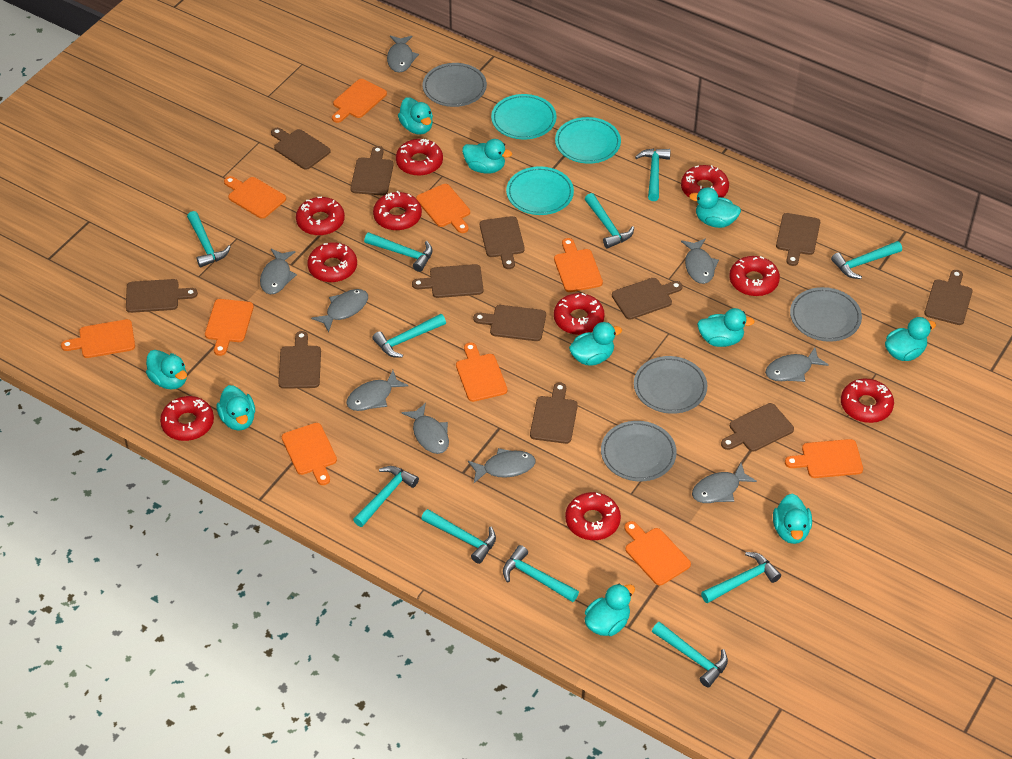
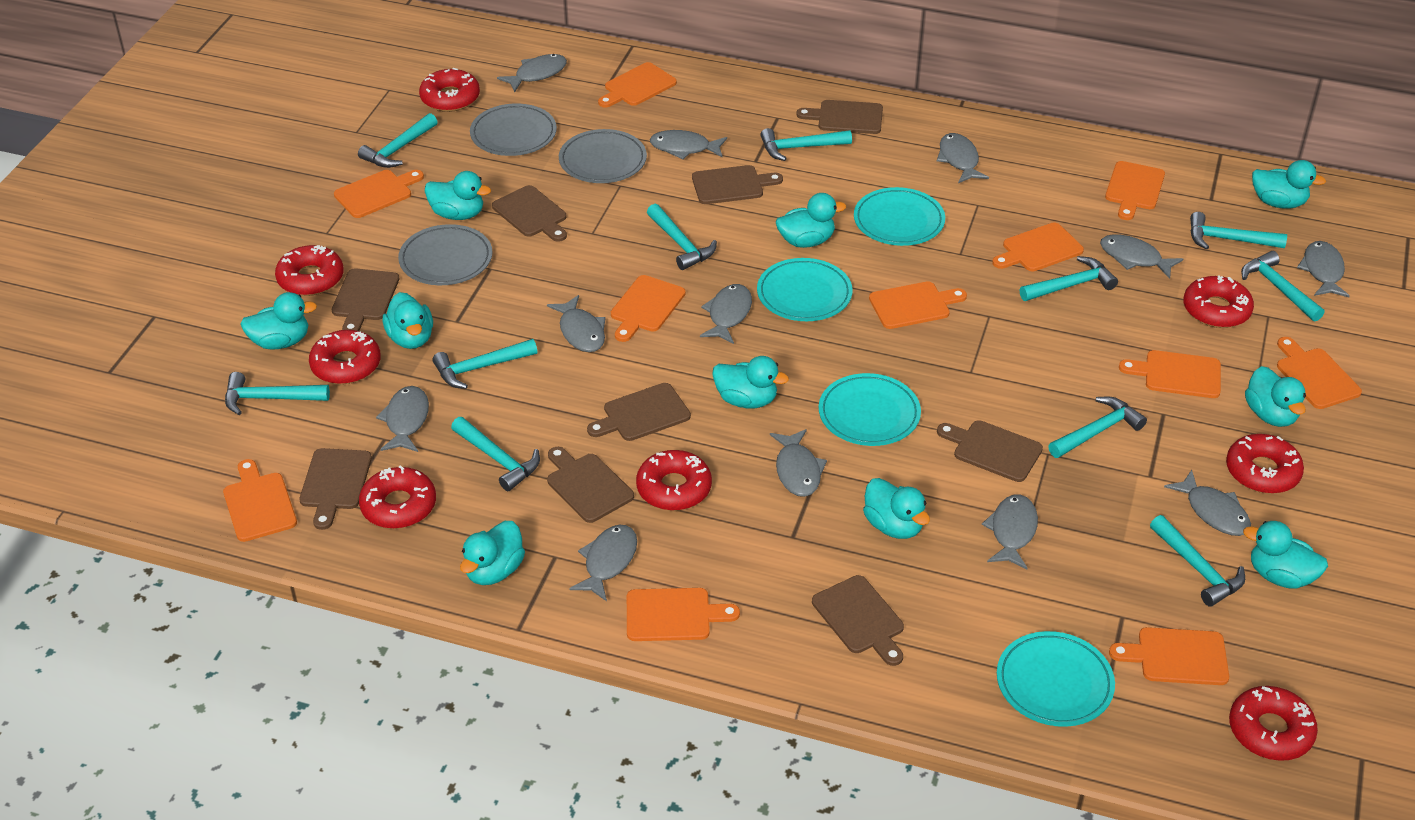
brown cutting board: [126,279,198,313] [271,128,331,170] [278,331,321,389] [350,146,394,196] [412,264,483,298] [473,305,546,341] [480,216,525,269] [530,383,578,444] [612,278,683,320] [721,403,794,452] [776,213,820,266] [924,270,973,325] = 12 -> [299,448,372,530] [332,269,399,331] [492,185,567,242] [547,447,634,523] [587,383,691,441] [692,165,783,204] [796,100,883,134] [812,575,904,666] [937,420,1043,482] = 9
grey fish: [260,249,297,294] [311,289,368,332] [346,370,409,411] [387,36,419,73] [401,403,449,454] [468,448,535,483] [681,238,719,284] [692,463,757,503] [765,348,829,382] = 9 -> [376,386,429,452] [497,54,567,92] [547,295,606,352] [569,525,637,601] [650,130,727,160] [700,284,752,344] [770,429,827,497] [937,133,989,183] [982,495,1038,569] [1100,234,1183,279] [1164,470,1251,536] [1297,241,1350,297] = 12
grey plate: [422,63,487,107] [601,421,677,481] [634,356,707,414] [790,287,862,342] = 4 -> [398,224,493,285] [470,104,557,156] [559,129,647,183] = 3
orange cutting board: [61,319,135,358] [205,299,254,356] [224,176,286,219] [282,423,337,485] [332,79,387,123] [416,184,470,233] [456,342,508,402] [554,238,603,292] [624,521,691,586] [785,439,863,478] = 10 -> [223,459,297,542] [334,170,424,218] [598,62,677,108] [611,275,685,342] [627,588,740,641] [869,281,967,329] [992,222,1084,271] [1105,161,1165,220] [1109,627,1229,685] [1119,350,1221,398] [1277,337,1362,409] = 11
red donut: [160,396,214,441] [296,197,345,236] [307,242,357,282] [373,191,422,231] [396,139,443,176] [554,293,605,335] [565,492,621,540] [681,165,729,198] [729,256,780,296] [841,378,894,423] = 10 -> [275,245,344,296] [309,330,381,384] [359,465,436,529] [419,68,480,112] [636,450,712,511] [1183,275,1254,328] [1226,434,1304,494] [1229,686,1318,761] = 8
turquoise plate: [491,94,556,139] [506,166,574,215] [555,117,621,164] = 3 -> [757,258,852,321] [819,373,921,446] [854,187,945,246] [997,631,1115,727] = 4

